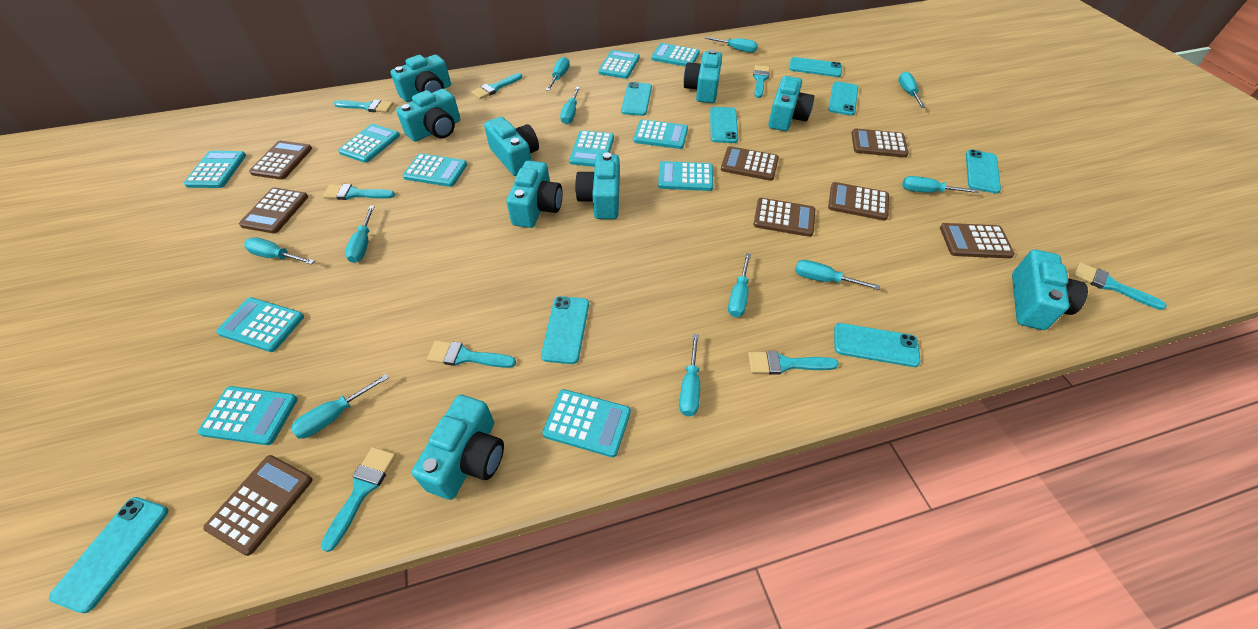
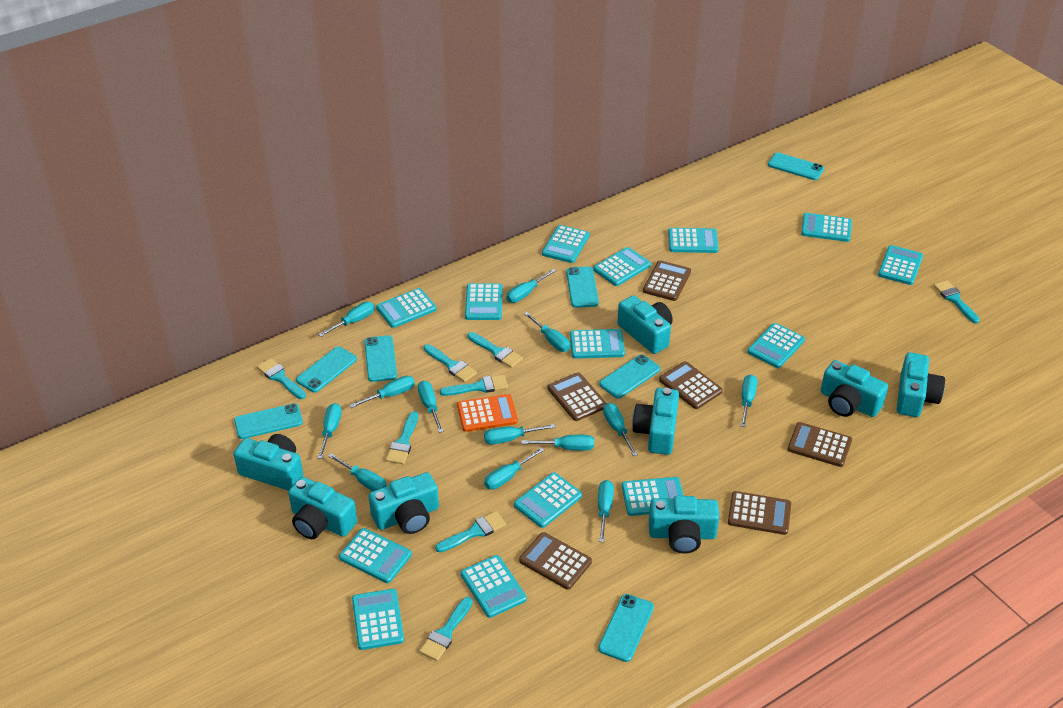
brown calculator: [203,455,313,556] [239,188,308,234] [249,140,312,180] [721,146,779,181] [753,198,815,237] [828,182,889,221] [852,128,909,158] [940,223,1015,258] = 8 -> [519,532,592,590] [548,372,607,421] [643,260,691,301] [659,361,723,409] [728,491,791,535] [787,422,852,467] = 6
orange calculator: none = 0 -> [457,394,518,432] = 1
turquoise calculator: [184,151,246,188] [198,386,298,445] [216,297,304,352] [338,124,400,163] [403,153,467,187] [542,389,631,457] [569,130,614,167] [598,50,640,79] [634,120,688,149] [651,43,700,67] [658,161,713,191] = 11 -> [339,528,412,583] [352,589,404,650] [376,288,437,328] [461,555,527,618] [465,283,503,320] [514,472,582,528] [542,225,590,263] [570,329,625,359] [593,247,651,286] [622,477,684,516] [668,228,719,253] [747,323,805,368] [801,213,852,242] [878,245,923,285] = 14
turquoise camera: [390,55,451,102] [396,89,460,142] [412,395,504,500] [484,117,539,176] [506,161,562,228] [575,152,620,219] [683,50,722,103] [768,76,814,131] [1012,249,1088,330] = 9 -> [234,434,303,491] [288,477,357,539] [369,472,439,534] [617,295,673,354] [632,388,679,455] [649,496,719,554] [821,360,888,417] [897,352,945,417] = 8
turquoise phone: [49,497,168,613] [541,296,589,364] [621,82,652,116] [710,107,738,143] [789,57,842,77] [828,81,858,116] [834,323,921,367] [966,150,1001,194] = 8 -> [234,403,303,439] [296,346,357,393] [364,335,397,382] [566,266,599,308] [598,594,654,662] [599,354,660,399] [768,152,824,180] = 7
turquoise screwdriver: [244,237,314,264] [291,374,389,438] [345,206,375,263] [546,57,569,91] [560,87,580,124] [679,334,700,416] [705,37,758,53] [728,253,751,317] [795,260,880,290] [898,71,926,108] [902,176,979,193] = 11 -> [317,403,342,459] [318,302,375,337] [328,453,387,491] [349,376,415,408] [418,381,443,433] [484,424,555,445] [484,447,544,489] [506,269,556,303] [521,435,594,451] [524,312,570,352] [598,480,614,542] [603,403,638,456] [741,374,757,427] = 13

